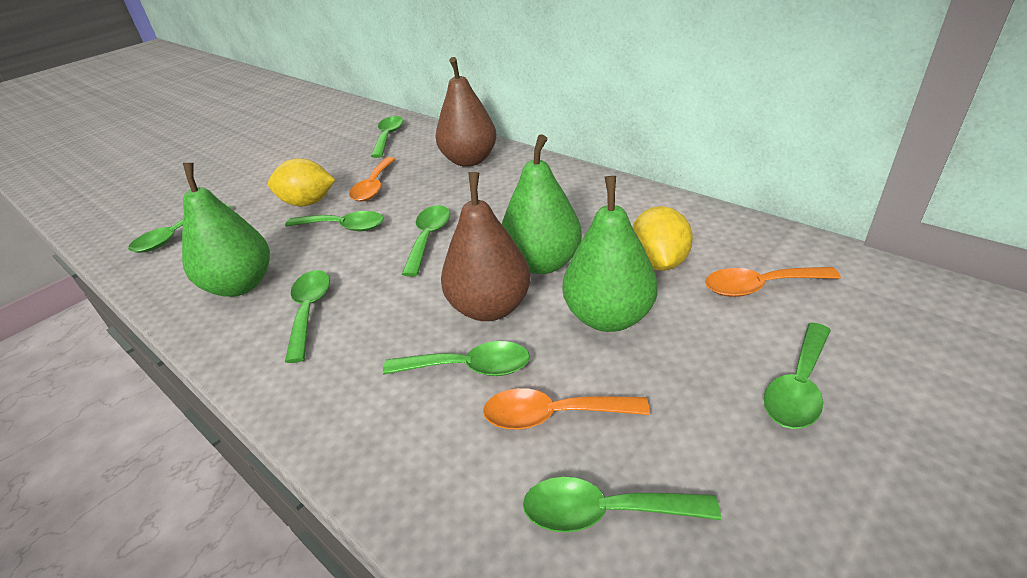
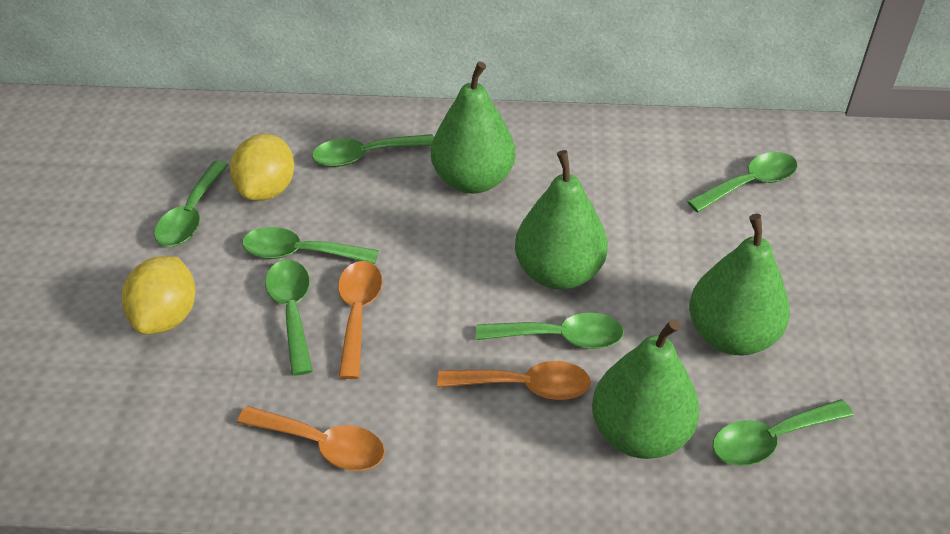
brown pear: [436,57,497,167] [441,172,531,321] = 2 -> none = 0
green pear: [182,163,270,297] [502,134,582,274] [563,176,658,332] = 3 -> [431,62,515,194] [515,150,608,290] [592,319,700,459] [689,214,790,355] = 4
green spoon: [128,204,231,253] [285,211,384,231] [285,270,330,363] [371,116,403,158] [383,341,530,376] [402,205,450,277] [523,477,721,533] [764,323,831,429] = 8 -> [154,161,229,247] [242,227,379,264] [265,260,313,376] [312,134,434,167] [476,313,624,349] [687,152,798,213] [712,399,854,466] = 7

